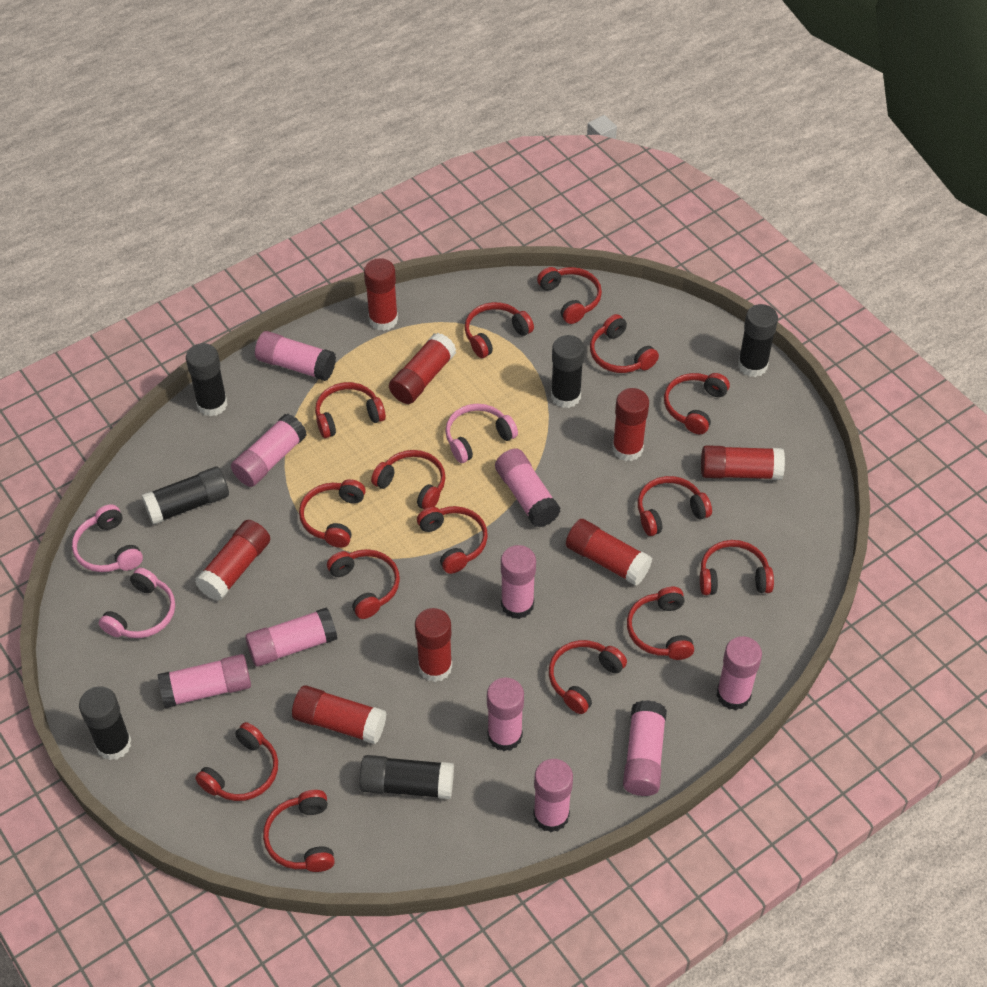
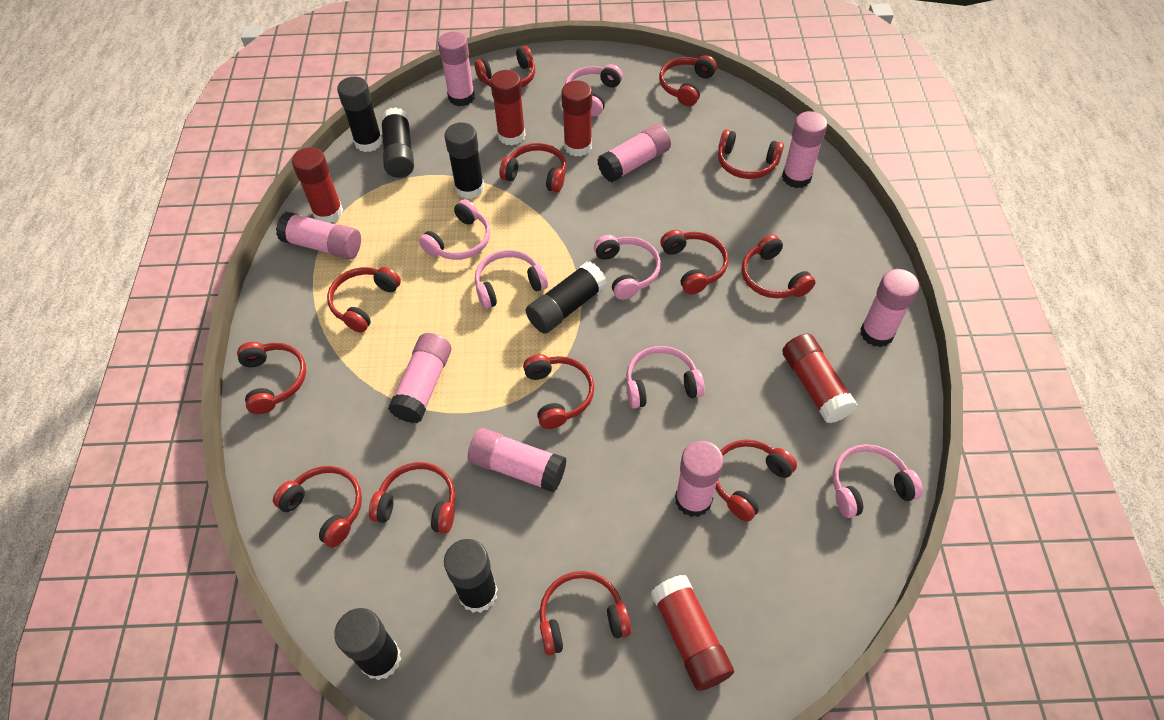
pink glue stick: [157,654,251,708] [231,414,307,487] [245,607,338,667] [255,331,336,381] [487,677,524,751] [495,449,561,528] [501,545,536,619] [533,759,573,832] [623,700,667,796] [716,636,762,710] = 10 -> [276,212,361,260] [388,333,452,423] [438,32,475,106] [468,428,567,492] [597,124,671,182] [675,441,723,517] [782,111,827,188] [860,269,919,347] = 8
pink headphones: [72,504,143,572] [99,568,175,638] [445,404,518,463] = 3 -> [419,199,490,260] [475,250,548,309] [565,64,623,116] [594,235,661,300] [626,346,705,409] [832,444,923,518] = 6
red glue stick: [195,520,270,601] [292,685,386,744] [364,258,398,331] [389,333,456,404] [415,608,452,682] [566,519,652,586] [612,388,649,461] [701,445,785,480] = 8 -> [292,147,343,223] [491,70,526,146] [561,81,592,157] [651,575,734,691] [782,334,857,423] = 5
red headphones: [195,722,278,801] [263,790,335,872] [299,479,366,548] [315,382,386,438] [327,549,400,619] [371,450,446,509] [417,506,488,574] [465,302,534,358] [537,267,602,324] [549,640,627,714] [590,314,659,373] [627,587,694,660] [638,476,712,536] [664,373,730,434] [700,540,774,595] = 15 -> [237,342,306,414] [273,466,362,548] [327,267,401,333] [369,462,455,534] [474,46,535,87] [500,143,566,193] [523,354,594,429] [539,571,631,655] [659,55,717,106] [660,230,728,294] [715,439,797,522] [718,129,784,179] [742,234,816,298] = 13

